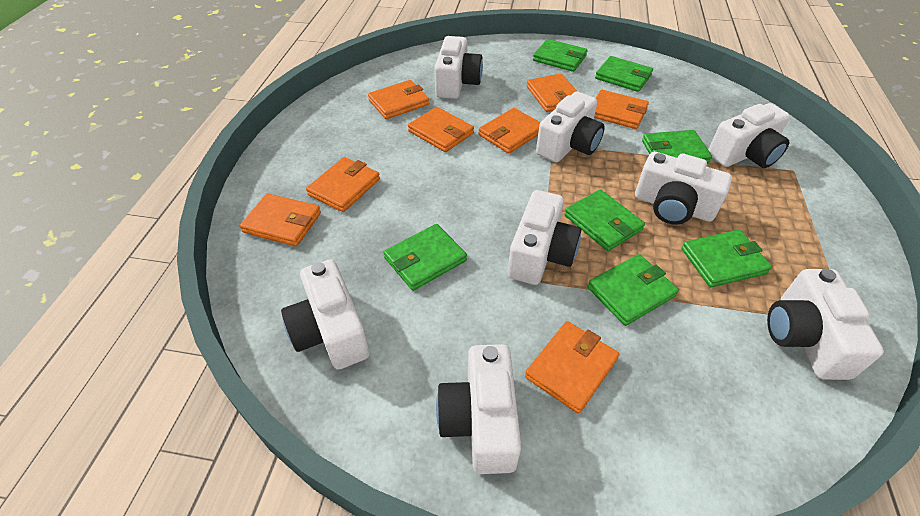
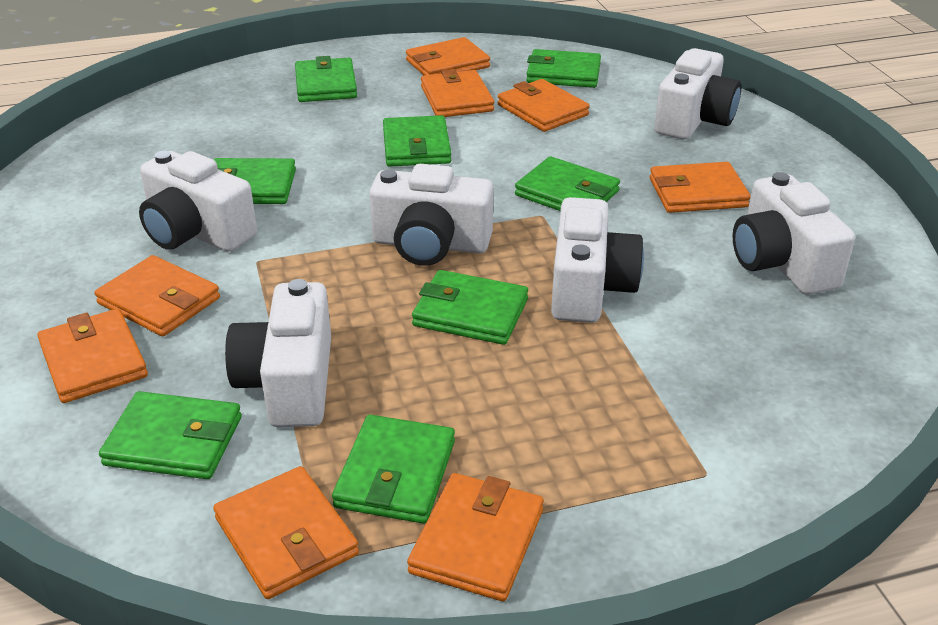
green wallet: [383,224,467,291] [533,39,588,72] [564,189,645,251] [588,254,679,326] [595,56,653,92] [642,130,712,163] [681,230,772,287] = 7 -> [99,391,242,479] [214,158,296,204] [295,56,357,102] [332,415,455,524] [383,115,451,167] [412,270,528,345] [515,156,620,211] [526,49,601,88] = 8
white camera: [281,259,370,370] [434,36,483,99] [436,344,521,474] [508,190,582,285] [536,91,605,163] [635,152,732,225] [708,103,790,168] [767,269,884,380] = 8 -> [139,151,257,251] [225,279,331,427] [369,164,493,266] [551,197,644,323] [654,48,741,139] [733,172,855,295] = 6

